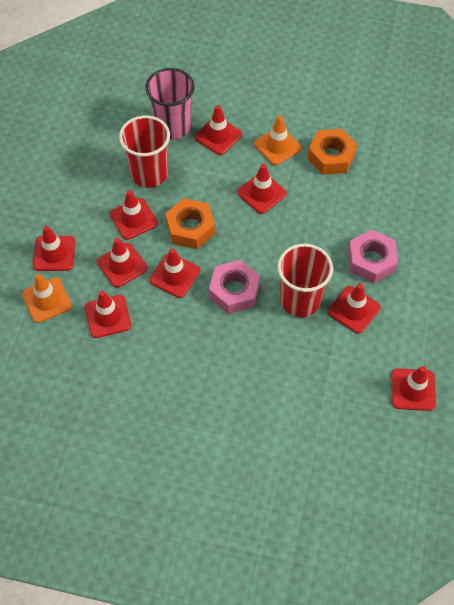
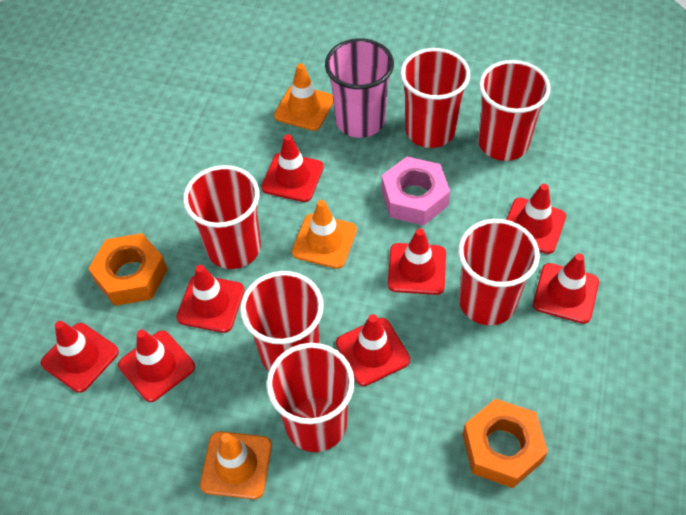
orange traffic cone: [22,274,72,323] [254,116,302,165] = 2 -> [200,431,272,499] [274,63,333,131] [292,200,357,269] = 3
pink nut: [209,260,260,314] [348,229,398,283] = 2 -> [381,157,450,226] = 1
red cup: [119,116,170,188] [277,244,333,317] = 2 -> [183,165,261,269] [240,271,324,371] [266,343,355,452] [400,48,470,148] [458,219,540,325] [478,60,551,161] = 6
red traffic cone: [33,226,75,271] [85,290,132,338] [97,238,148,288] [110,190,158,240] [149,248,200,298] [195,105,242,155] [237,164,287,214] [328,283,381,334] [391,366,436,411] = 9 -> [41,321,119,393] [118,330,195,402] [176,265,245,333] [261,134,324,202] [336,314,410,386] [388,228,446,295] [506,184,566,254] [533,253,599,324] = 8

